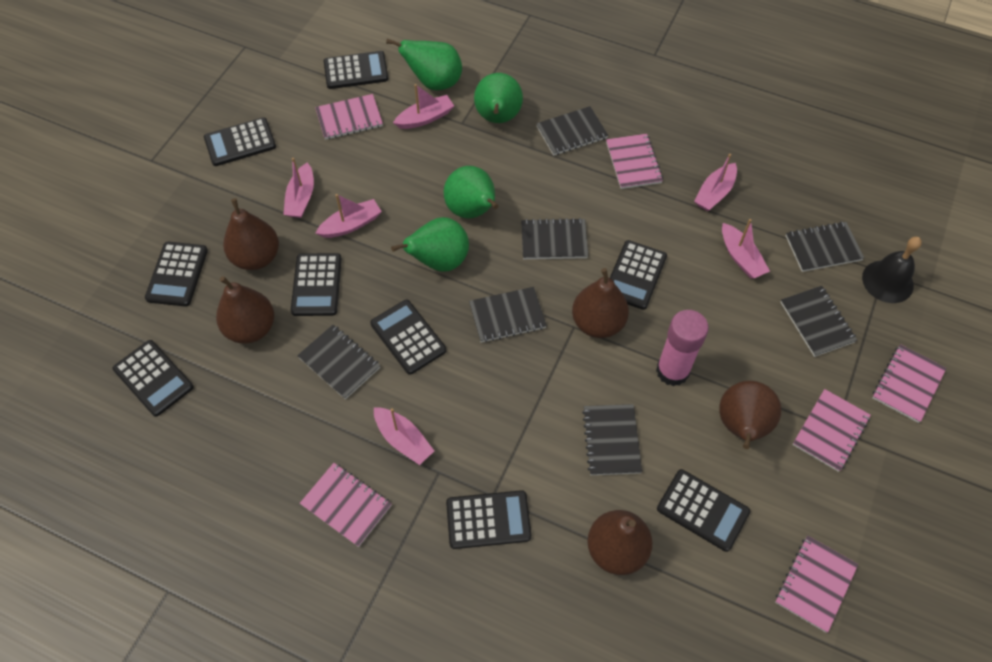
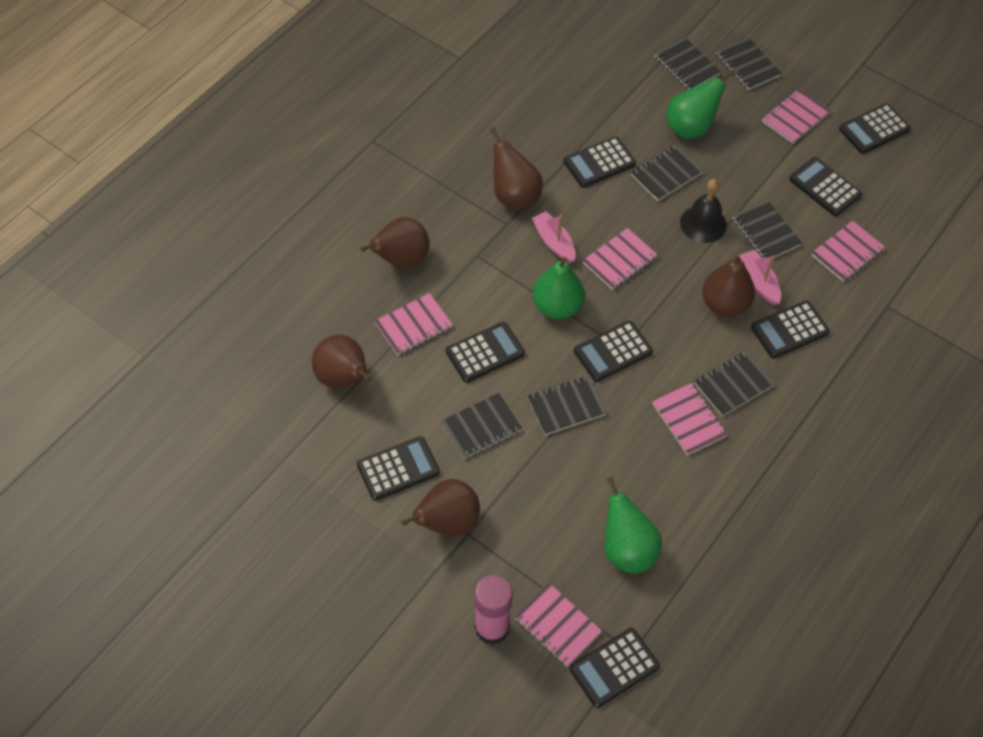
black calculator: [113,340,194,417] [145,242,208,307] [204,117,276,166] [291,253,342,316] [324,51,389,89] [370,300,446,375] [446,490,531,549] [610,240,667,310] [657,469,751,552] = 9 -> [357,436,440,501] [446,322,525,383] [564,136,636,188] [570,628,660,708] [574,321,653,382] [751,301,830,359] [789,157,862,216] [839,103,911,154] = 8
green pear: [386,39,462,90] [391,217,469,272] [444,166,499,218] [474,73,523,123] = 4 -> [533,257,585,319] [605,477,662,574] [667,69,735,139] = 3
pink boat: [283,158,314,218] [316,194,382,238] [374,407,434,465] [393,84,454,129] [694,154,737,211] [722,219,770,279] = 6 -> [532,211,576,263] [739,250,781,305] = 2

